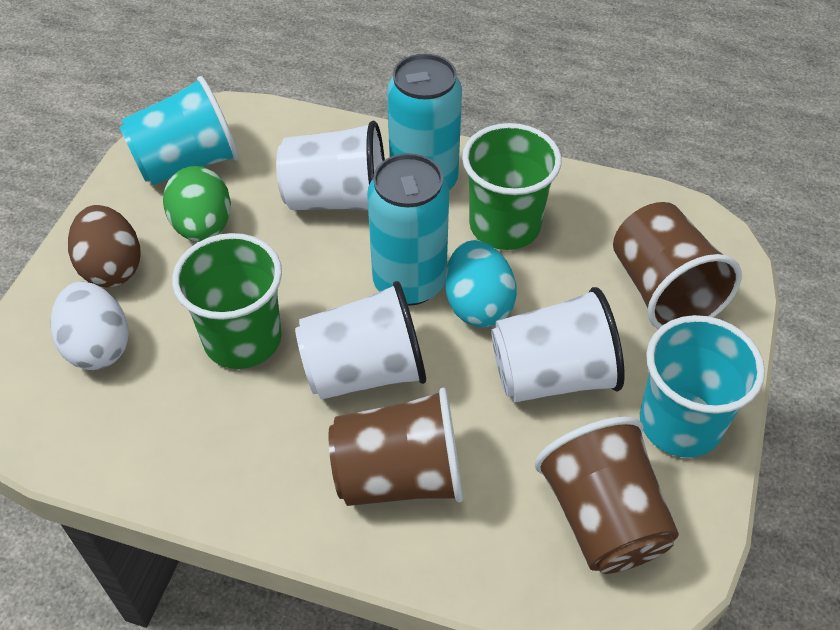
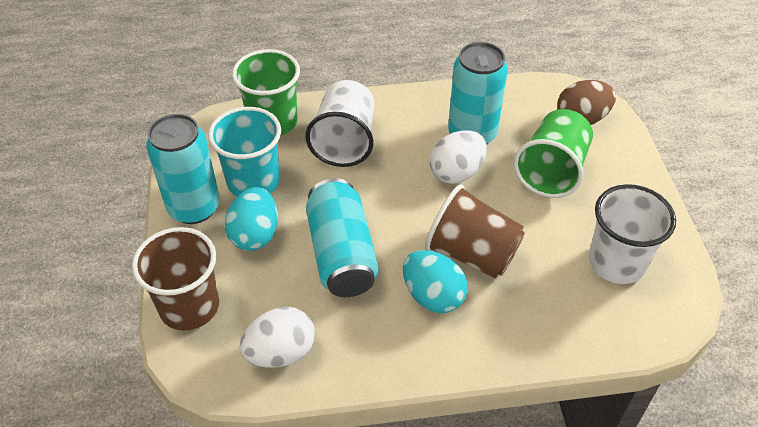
brown cup: [328,387,463,506] [535,417,679,574] [613,202,742,329] = 3 -> [132,227,219,331] [425,184,525,278] = 2
green egg: [163,166,231,242] = 1 -> none = 0
turquoise can: [367,153,449,306] [387,54,462,190] = 2 -> [146,114,220,224] [306,178,379,297] [448,42,508,144] = 3
turquoise cup: [119,76,239,185] [640,315,765,458] = 2 -> [208,107,281,196] = 1
turquoise egg: [445,240,517,327] = 1 -> [225,187,278,251] [403,250,468,313] = 2
white cup: [276,121,385,211] [295,281,426,400] [491,287,625,402] = 3 -> [305,80,374,167] [589,184,676,284] = 2
white egg: [51,281,129,370] = 1 -> [239,307,315,368] [430,130,487,184] = 2

